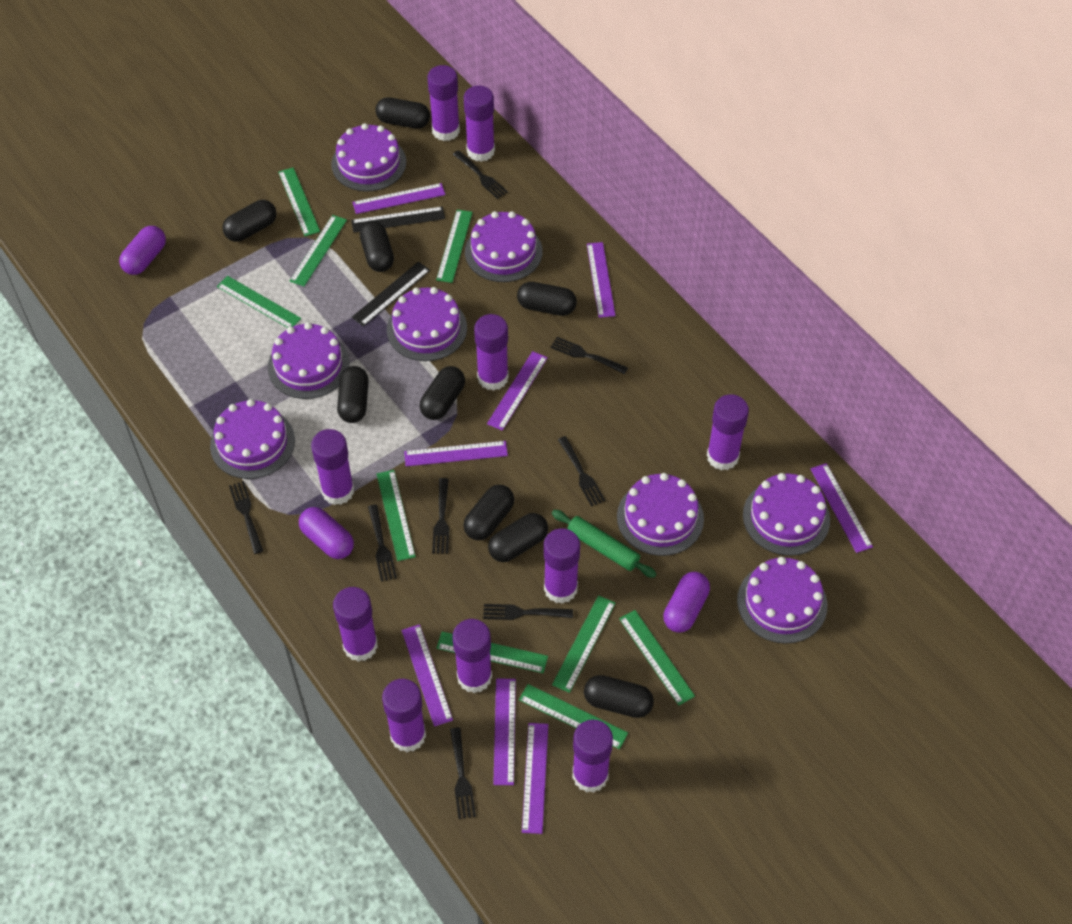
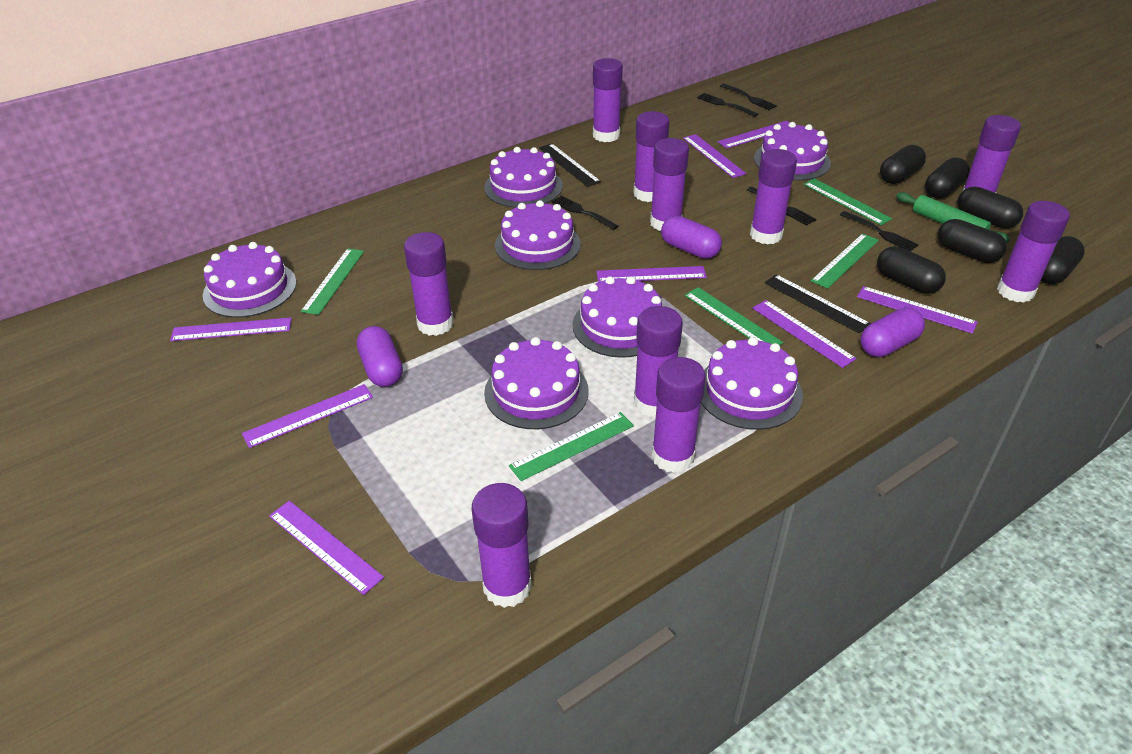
black capsule: [222,200,277,242] [337,366,369,423] [360,221,394,272] [375,97,430,129] [420,366,465,420] [463,485,514,540] [488,513,548,562] [517,282,577,316] [584,675,654,718] = 9 -> [877,246,946,294] [880,145,926,184] [925,157,970,199] [938,219,1007,263] [957,186,1023,229] [1041,236,1085,284] = 6
black fork: [229,481,263,554] [368,504,397,582] [432,478,449,554] [450,727,476,819] [453,150,508,199] [483,604,573,620] [550,337,628,374] [558,436,605,507] = 8 -> [551,195,619,230] [697,93,758,117] [720,83,777,110] [747,187,816,225] [840,211,919,251] = 5
green ruler: [217,276,301,328] [278,167,320,236] [290,215,347,286] [377,470,416,561] [436,210,473,283] [436,632,548,673] [519,684,628,749] [552,595,616,693] [619,610,695,705] = 9 -> [301,248,364,315] [509,412,634,481] [685,287,783,346] [803,178,892,225] [811,233,879,289] = 5
purple cake: [210,399,295,479] [268,322,350,399] [332,123,406,191] [387,287,467,361] [465,211,542,282] [617,473,704,556] [737,557,827,644] [743,473,830,556] = 8 -> [203,242,297,318] [484,147,563,208] [484,337,589,429] [495,200,581,270] [573,276,662,358] [701,337,803,430] [754,122,831,181] = 7

